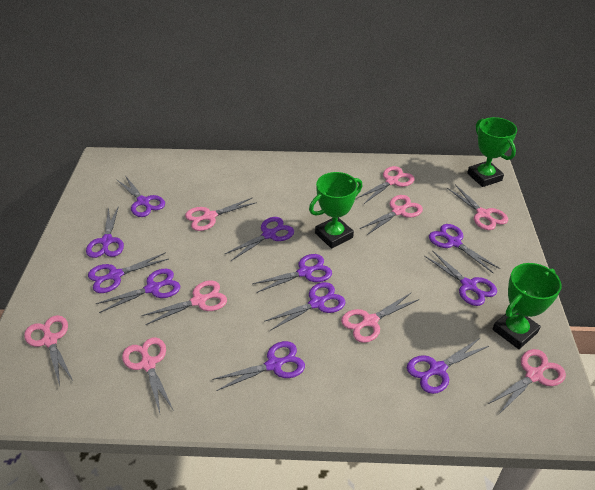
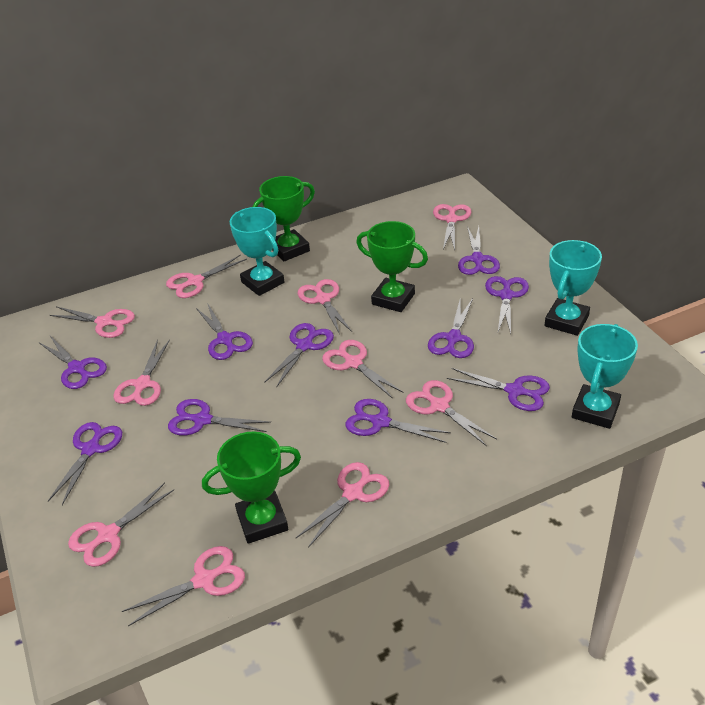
pink scissors: [24,315,73,386] [122,337,174,413] [142,280,227,325] [185,198,257,231] [341,293,419,343] [357,166,415,204] [360,195,423,235] [447,184,508,230] [488,349,566,414] = 9 -> [50,306,135,338] [68,483,174,567] [114,339,170,406] [122,546,245,626] [166,255,247,298] [295,462,389,548] [298,279,352,334] [322,340,403,399] [406,380,497,446] [433,204,472,250] = 10
purple scissors: [86,206,124,258] [88,252,169,293] [96,269,180,313] [117,177,165,217] [212,341,305,391] [225,217,294,261] [252,254,332,293] [264,282,346,331] [407,338,489,394] [425,250,497,306] [429,224,500,273] = 11 -> [40,336,107,389] [48,422,122,505] [168,399,271,436] [196,303,253,360] [264,323,334,388] [346,399,451,443] [428,297,474,358] [447,368,550,411] [458,226,500,275] [485,276,529,334] = 10
turquoise trophy: none = 0 -> [230,207,285,296] [545,240,602,336] [572,324,638,429] = 3

